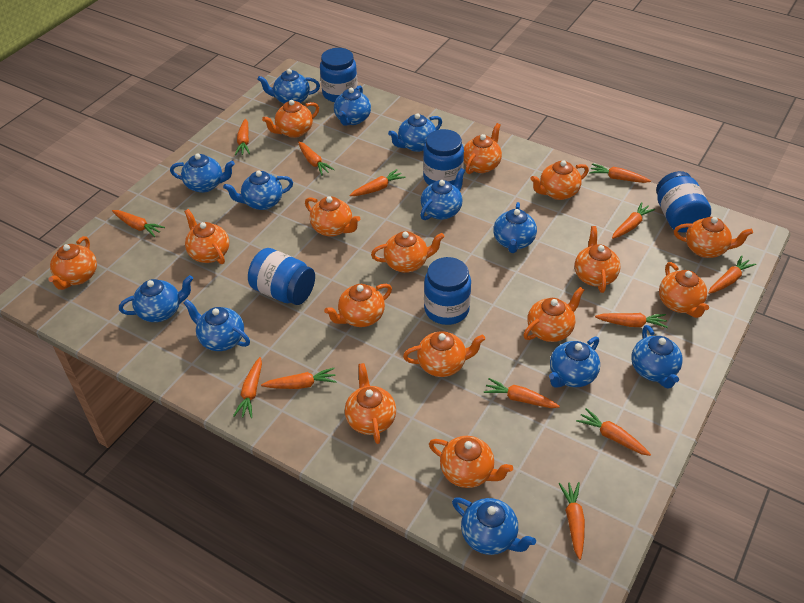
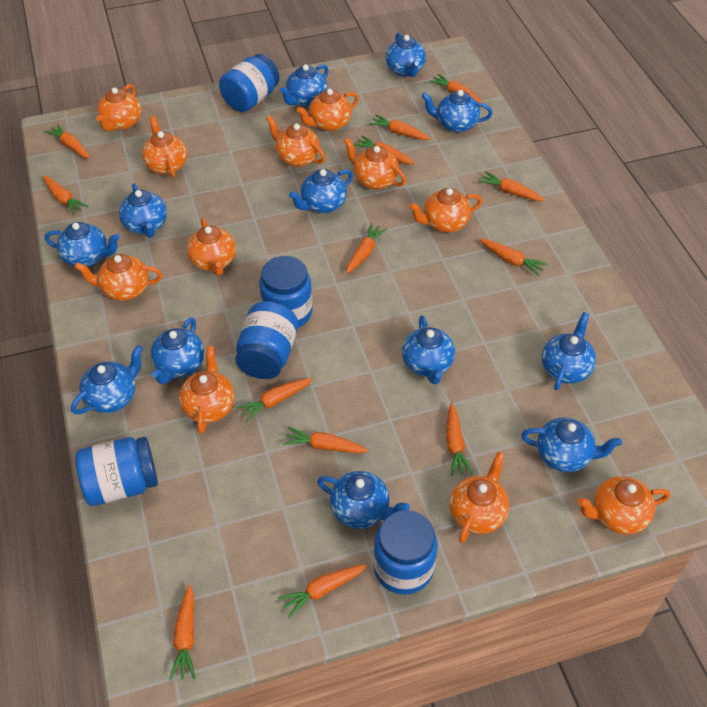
orange teapot: [48,236,97,290] [184,209,229,264] [262,100,319,138] [305,196,360,237] [324,284,392,327] [345,363,396,444] [371,231,445,273] [403,331,485,377] [429,436,513,488] [464,123,502,174] [523,287,584,342] [530,160,589,200] [575,226,621,293] [659,262,709,318] [674,217,753,258] = 15 -> [74,254,162,301] [96,84,141,132] [142,116,187,178] [179,346,235,434] [187,218,236,276] [266,116,326,167] [296,89,359,131] [344,138,406,190] [409,188,482,233] [449,452,510,543] [578,476,670,534] = 11

